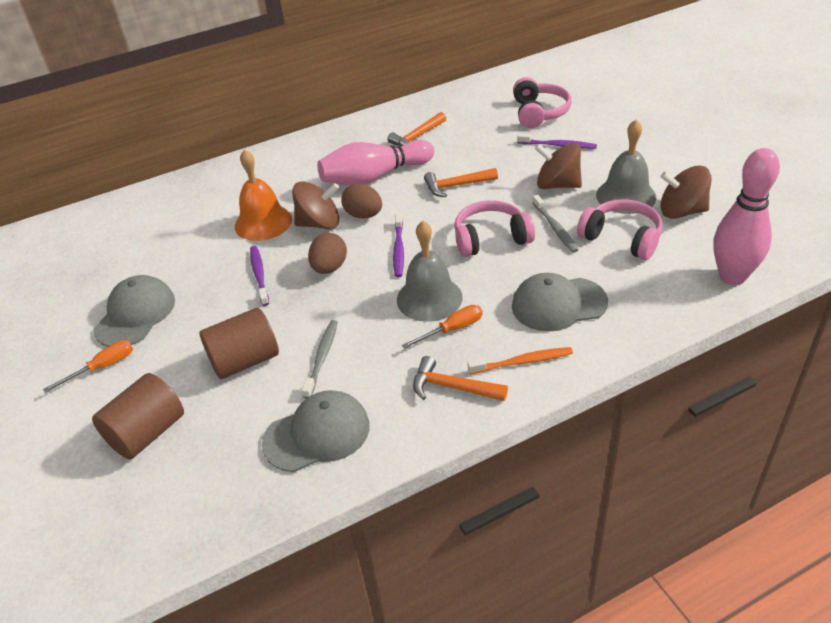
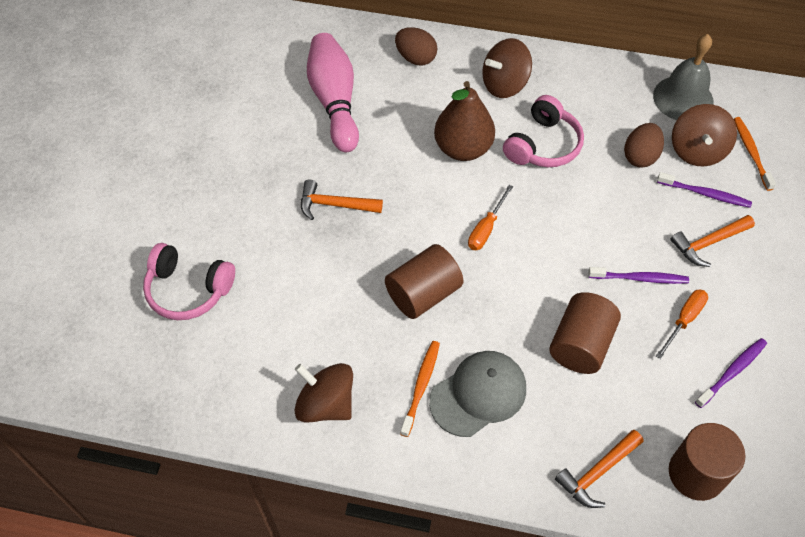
brown cylinder: [92,373,184,459] [199,308,279,379] = 2 -> [385,244,464,319] [549,292,621,374] [669,423,746,501] = 3
brown pear: none = 0 -> [434,81,495,161] = 1
grey bell: [397,221,463,322] [596,120,656,214] = 2 -> [653,34,714,120] = 1
grey cap: [94,275,175,347] [262,390,370,472] [512,273,608,332] = 3 -> [429,351,526,437] = 1
grey toothbrush: [302,320,338,399] [532,195,578,253] = 2 -> none = 0
orange bell: [235,149,292,241] = 1 -> none = 0
orange toothbrush: [468,347,573,374] = 1 -> [400,341,440,437] [734,117,776,191] = 2
pink bowling pin: [317,140,434,186] [713,148,780,285] = 2 -> [307,33,359,152] = 1
pink headphones: [454,200,535,257] [513,77,571,128] [577,199,663,260] = 3 -> [143,243,235,320] [503,95,584,167] = 2

